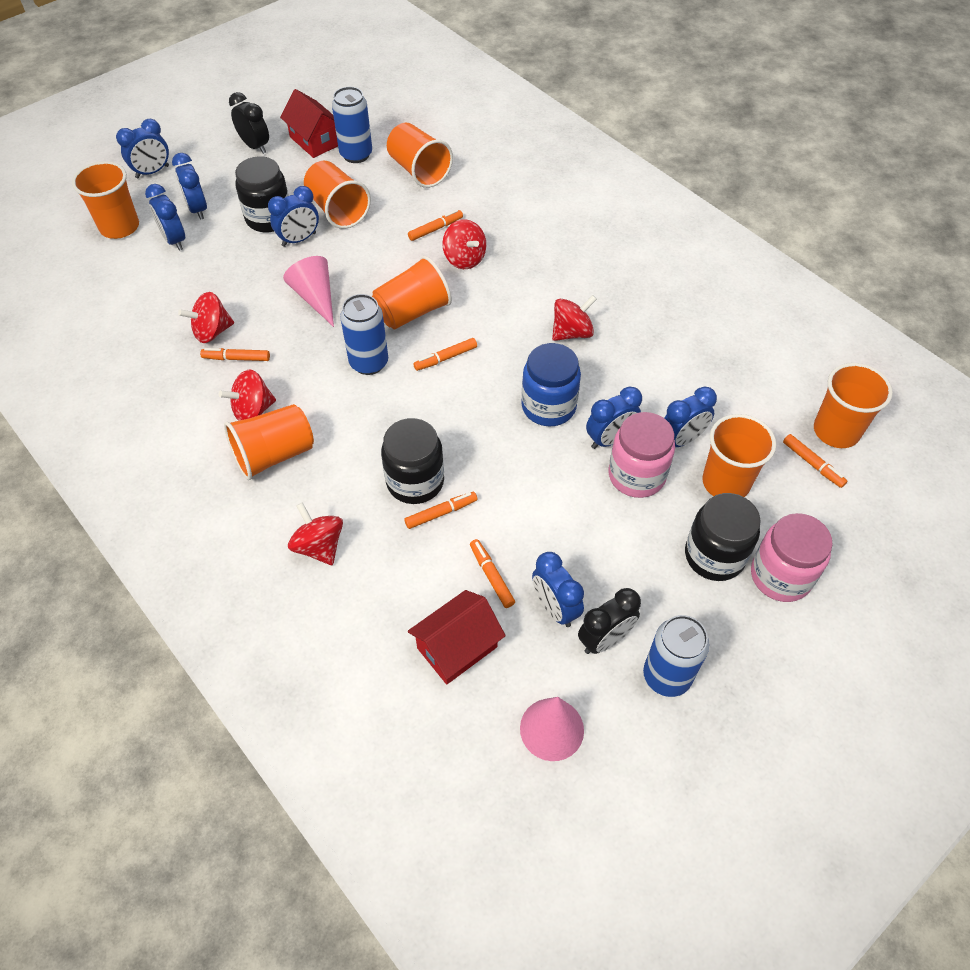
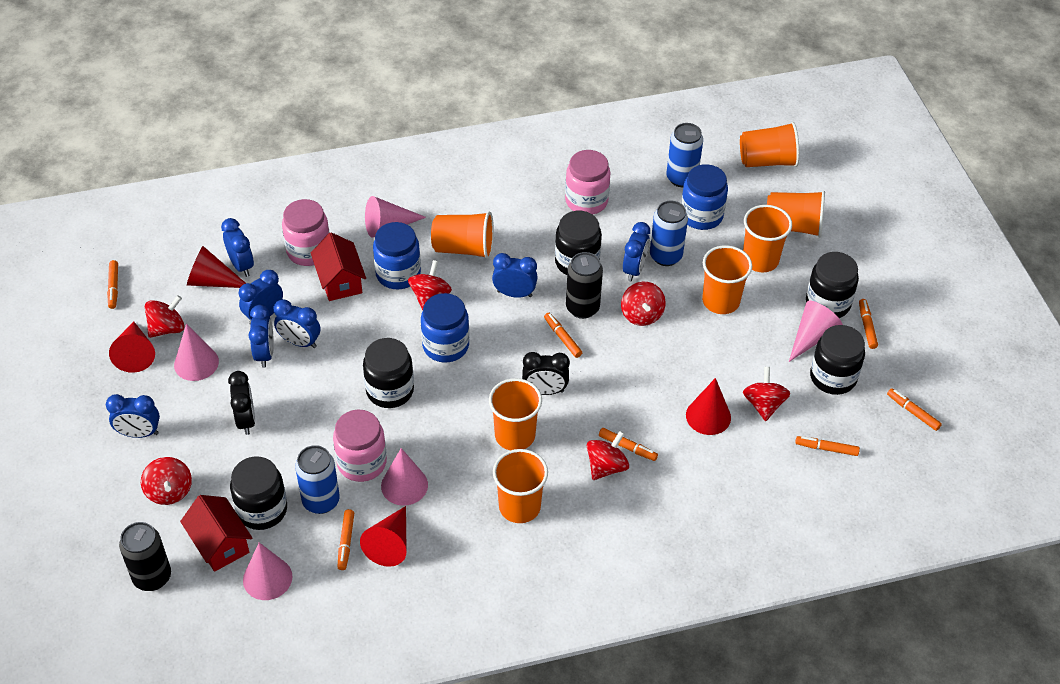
black can: none = 0 -> [119,522,171,591] [566,252,603,319] = 2
black jar: [235,156,289,232] [381,418,444,504] [685,493,761,581] = 3 -> [230,456,287,530] [363,338,414,408] [555,211,602,275] [806,252,859,318] [810,325,865,395] = 5
blue jar: [521,343,581,426] = 1 -> [373,222,421,289] [421,293,469,363] [681,164,728,230] = 3
orange marker: [200,348,270,361] [404,492,477,529] [408,210,463,241] [413,338,477,371] [470,539,515,608] [783,434,847,488] = 6 -> [107,260,118,309] [337,509,354,570] [544,313,582,358] [599,428,658,461] [795,436,860,456] [859,299,878,349] [887,388,942,431] = 7
pink cone: [283,256,334,327] [520,697,584,761] = 2 -> [174,324,219,381] [243,542,292,600] [365,196,426,238] [381,448,428,506] [789,301,843,362] = 5
pink jar: [609,412,675,498] [751,513,833,602] = 2 -> [282,199,330,266] [333,410,387,482] [565,150,610,215] = 3
red cone: none = 0 -> [109,322,155,373] [187,246,246,288] [360,506,407,567] [686,378,731,435] = 4
red spinning top: [178,292,234,343] [219,370,276,421] [288,502,343,565] [442,219,486,269] [552,295,597,341] = 5 -> [141,457,192,505] [145,295,185,338] [408,260,452,310] [587,431,629,480] [621,282,666,326] [743,367,791,421] = 6

